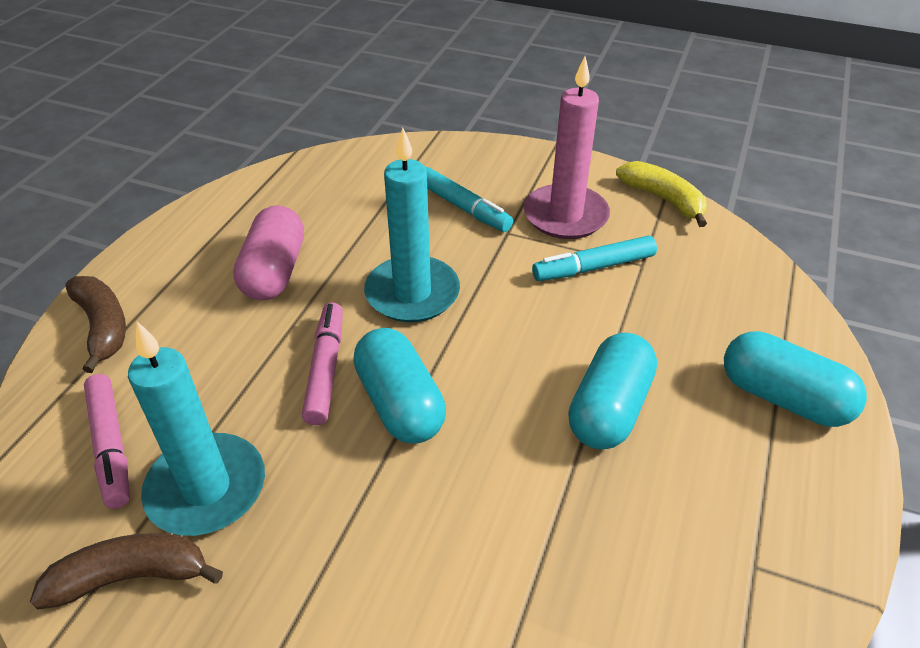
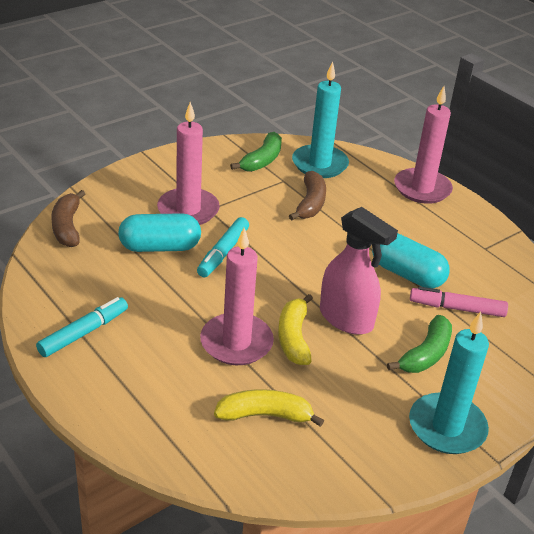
green banana: none = 0 -> [230,132,282,172] [387,315,452,373] = 2
pink candle: [524,56,610,239] = 1 -> [157,102,220,225] [200,228,274,365] [394,86,453,204] = 3
pink capsule: [233,205,304,300] = 1 -> none = 0
pink marker: [84,374,130,509] [302,302,343,425] = 2 -> [410,286,508,317] = 1
pink spray bottle: none = 0 -> [320,207,398,335] = 1
turquoise capsule: [353,328,446,443] [568,333,657,449] [724,331,867,427] = 3 -> [118,213,201,252] [372,233,450,288] = 2
yellow banana: [616,161,707,227] = 1 -> [214,389,324,427] [278,294,313,365] = 2

